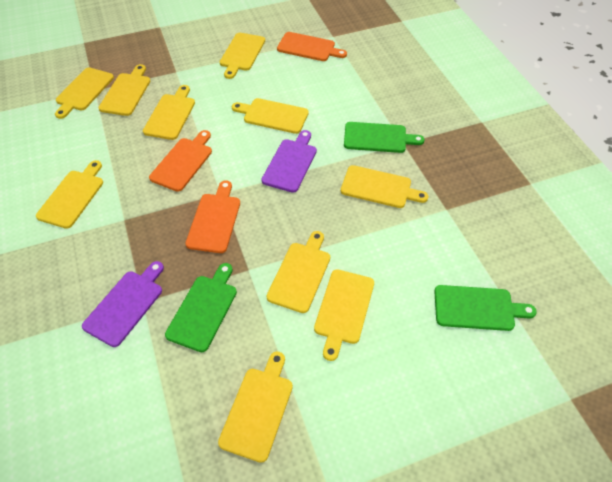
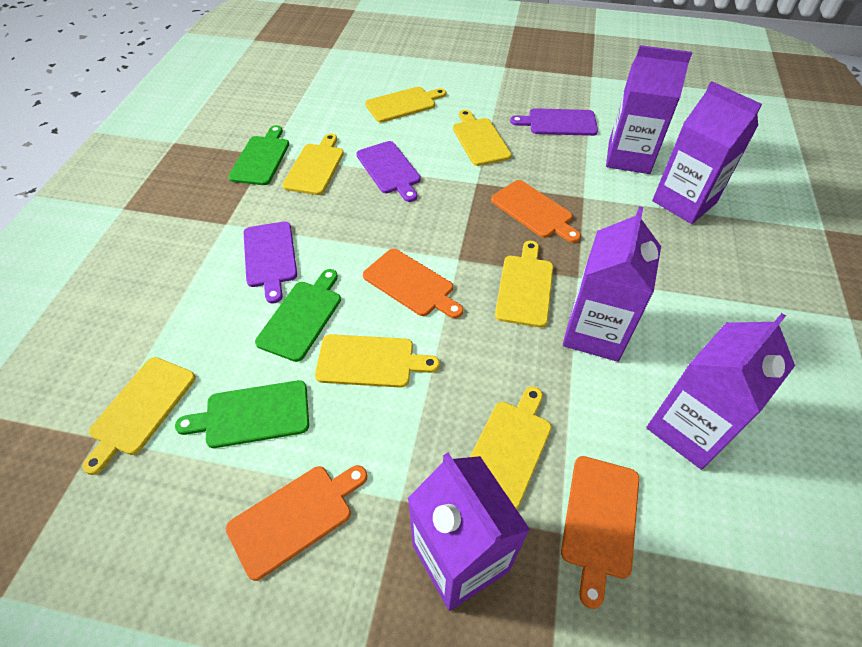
orange cutting board: [149,130,212,192] [185,180,240,253] [277,32,347,61] = 3 -> [226,465,367,581] [363,249,463,318] [491,180,581,243] [561,456,639,609] = 4
purple carton: none = 0 -> [407,453,530,611] [563,206,661,362] [606,45,692,174] [646,313,795,470] [652,81,762,224] = 5
purple cutting board: [82,261,164,347] [261,130,317,193] = 2 -> [243,221,297,303] [356,141,421,202] [510,108,598,136] = 3
yellow cutting board: [36,160,103,229] [55,67,114,119] [98,64,150,116] [143,85,195,140] [218,351,293,463] [220,33,265,79] [232,98,309,134] [267,231,330,313] [314,269,374,361] [341,165,428,208] = 10 -> [82,357,196,475] [282,133,344,195] [315,334,440,388] [365,87,446,123] [453,110,512,166] [470,386,552,509] [495,241,553,328] = 7

